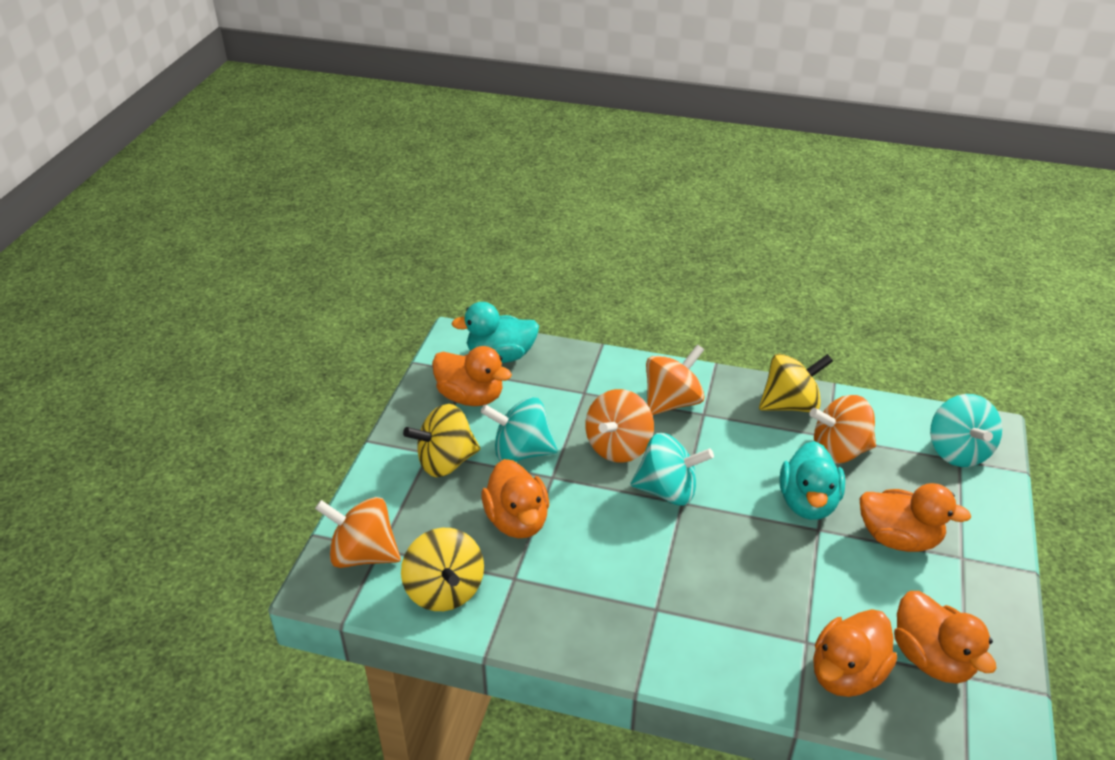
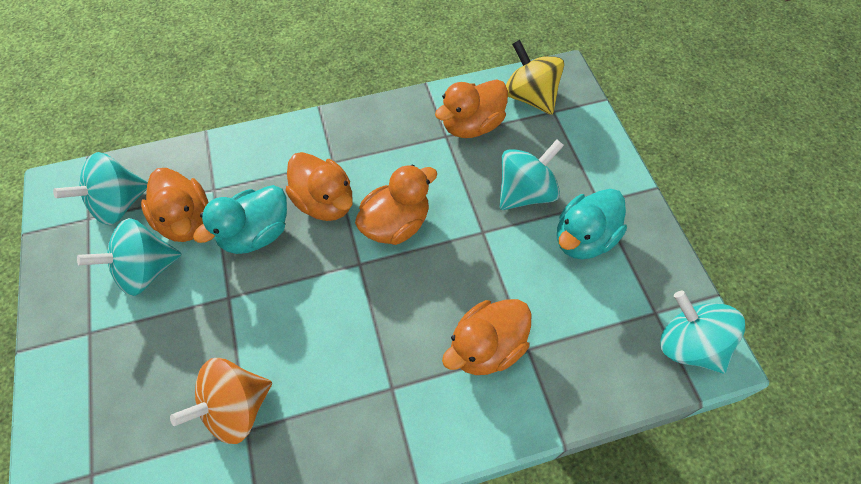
orange spinning top: [315,497,401,568] [585,389,654,463] [646,344,705,415] [809,395,876,464] = 4 -> [170,358,272,444] = 1
turquoise spinning top: [481,397,558,462] [631,433,714,506] [930,394,1002,467] = 3 -> [53,152,148,225] [77,218,182,296] [500,140,564,210] [660,291,745,374] = 4
yellow spinning top: [401,528,484,611] [403,404,480,477] [759,354,833,412] = 3 -> [506,40,564,115] = 1

